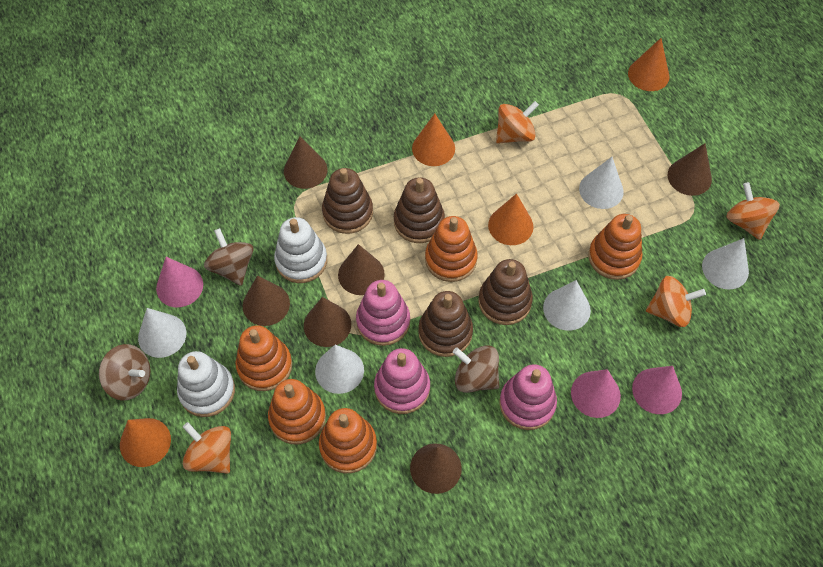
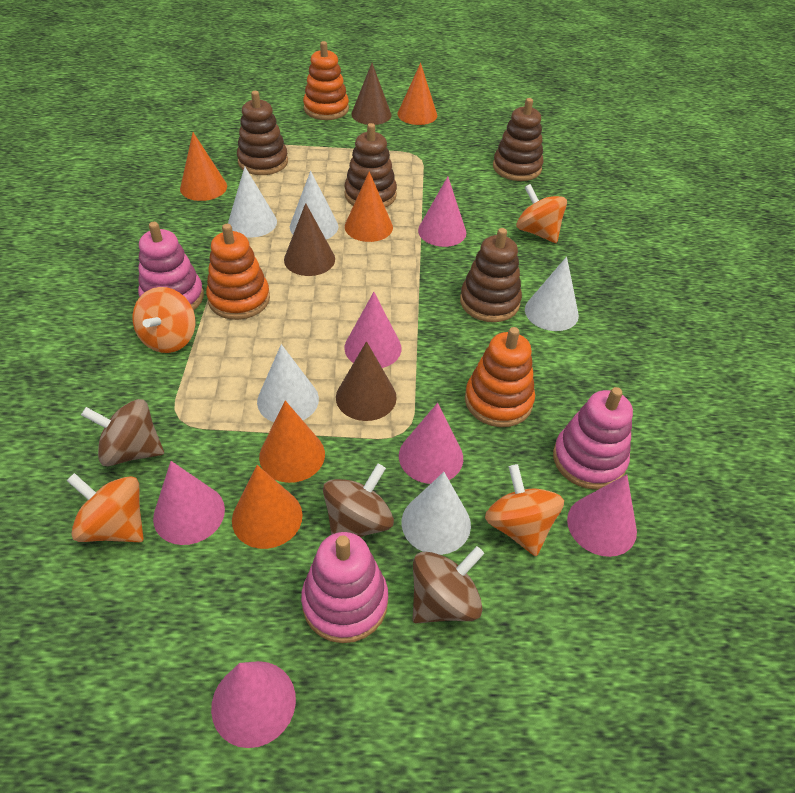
brown cone: [243,275,290,326] [284,136,327,189] [304,297,351,347] [338,244,385,295] [410,443,462,494] [668,143,712,196] = 6 -> [284,203,335,276] [336,341,397,421] [351,63,392,125] = 3
orange cone: [120,418,171,467] [412,114,455,166] [488,193,534,245] [628,38,670,91] = 4 -> [180,132,227,201] [232,465,303,549] [259,401,325,483] [345,171,393,242] [397,63,437,125] = 5
orange stacking toy: [235,325,292,391] [268,379,326,445] [319,408,377,473] [425,216,478,282] [588,214,643,280] = 5 -> [206,224,270,320] [303,41,349,120] [465,327,535,427] = 3
pink cone: [156,257,203,307] [571,369,621,418] [632,366,682,414] = 3 -> [153,461,225,545] [211,661,296,748] [344,292,401,368] [399,403,463,484] [418,177,466,247] [567,474,637,557] = 6
white stacking toy: [177,351,235,417] [274,217,327,283] = 2 -> none = 0

